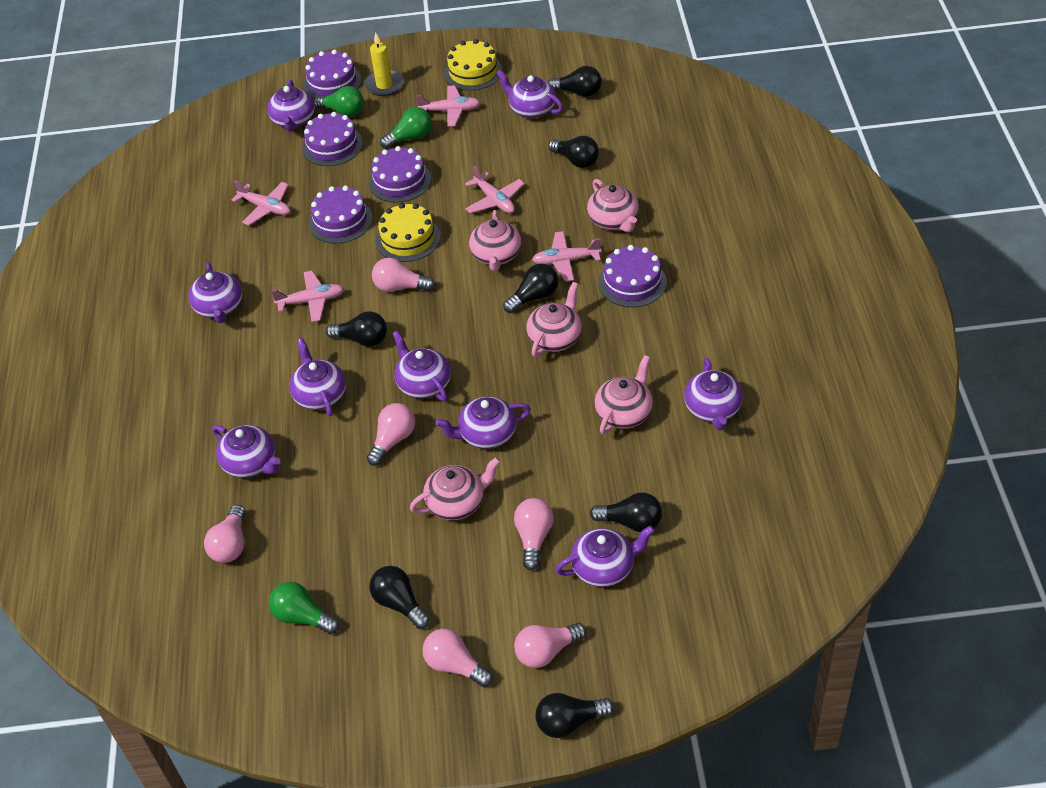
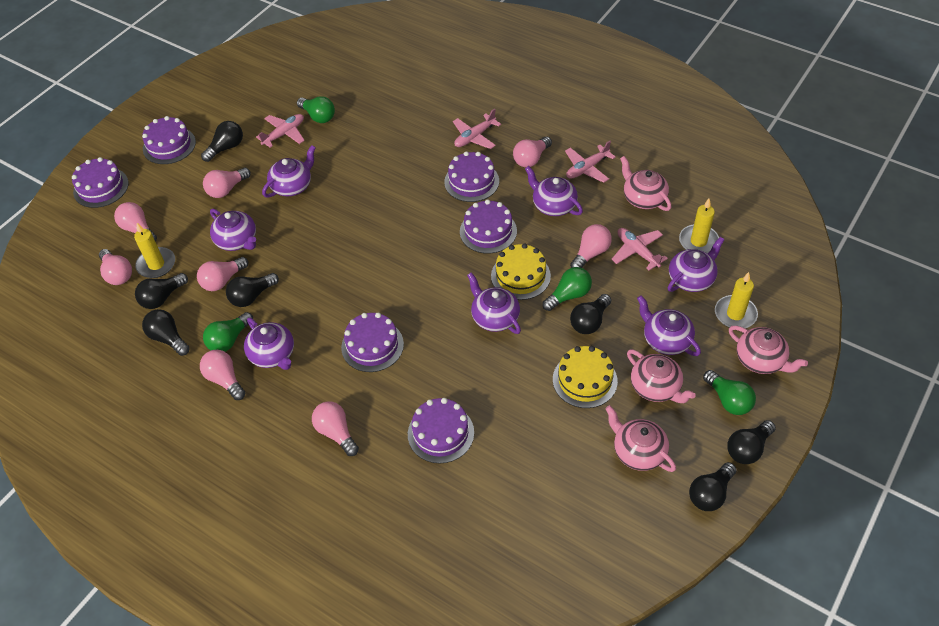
green light bulb: [269,582,339,634] [314,86,364,117] [380,107,432,149] = 3 -> [203,312,253,352] [297,96,335,123] [542,267,592,311] [703,370,756,415] = 4
pink light bulb: [204,505,246,563] [367,403,415,466] [372,258,435,292] [422,629,493,687] [514,498,554,570] [514,623,587,668] = 6 -> [99,249,132,285] [114,202,157,242] [197,257,249,291] [200,350,245,400] [203,168,251,198] [312,402,359,456] [513,136,552,167] [570,224,612,268] = 8
pink plane: [231,180,291,225] [271,271,344,322] [416,85,480,127] [465,165,525,213] [532,231,602,282] = 5 -> [256,114,305,148] [453,109,501,149] [565,141,616,183] [611,228,668,270] = 4
pink teapot: [410,457,501,520] [469,210,521,271] [526,282,582,357] [587,179,639,232] [594,355,653,434] = 5 -> [605,405,676,472] [620,156,671,211] [627,349,696,403] [729,326,808,374] = 4
purple cake: [302,112,363,166] [303,50,361,98] [309,186,373,244] [369,146,431,203] [599,245,667,307] = 5 -> [72,157,129,208] [142,116,196,164] [341,312,404,372] [408,398,474,463] [444,151,499,202] [460,200,517,254] = 6
purple teapot: [189,262,242,323] [212,425,280,478] [267,80,315,132] [289,338,346,416] [392,330,451,401] [435,396,531,449] [496,70,563,118] [556,526,655,587] [684,358,743,430] = 9 -> [210,209,256,251] [244,318,294,370] [262,145,316,198] [467,272,521,334] [525,166,583,216] [637,295,701,356] [667,237,724,292] = 7
yellow candle: [364,32,404,96] = 1 -> [134,223,175,278] [679,199,719,254] [715,272,758,328] = 3

